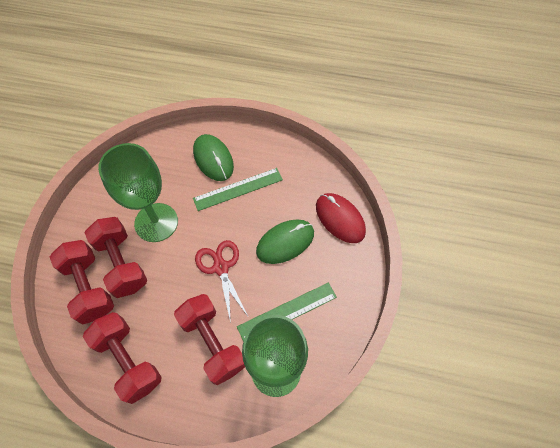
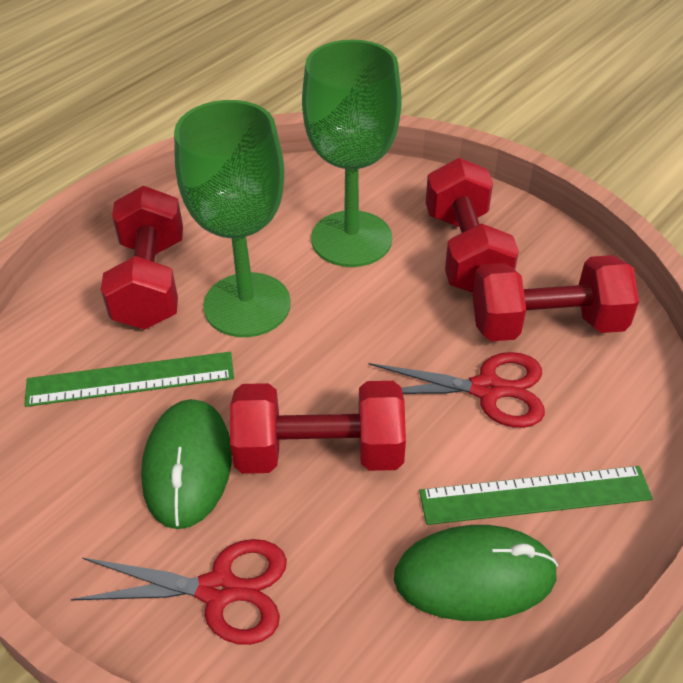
red mouse: [316,193,366,243] = 1 -> none = 0
red scissors: [195,240,248,323] = 1 -> [71,539,287,645] [369,352,545,428] = 2

